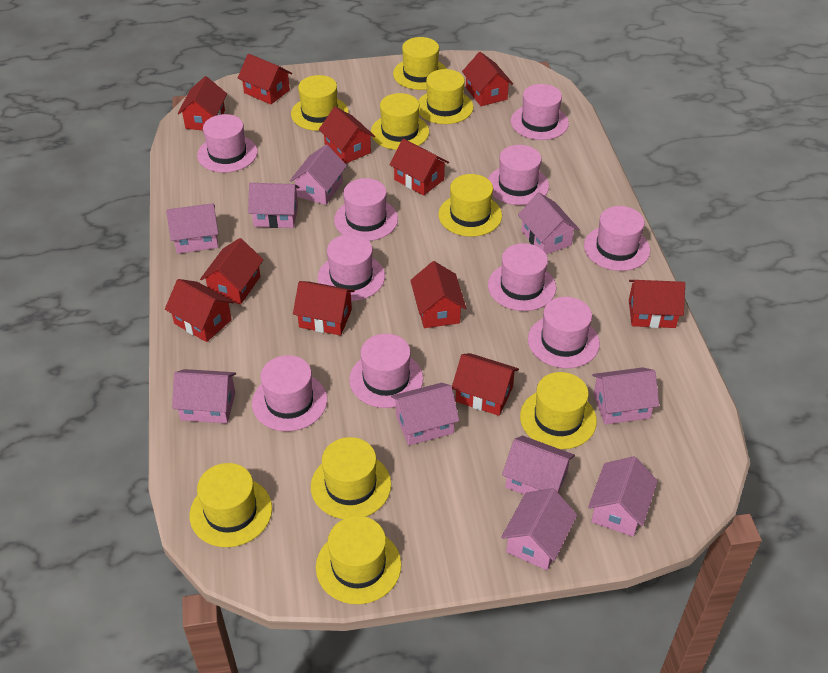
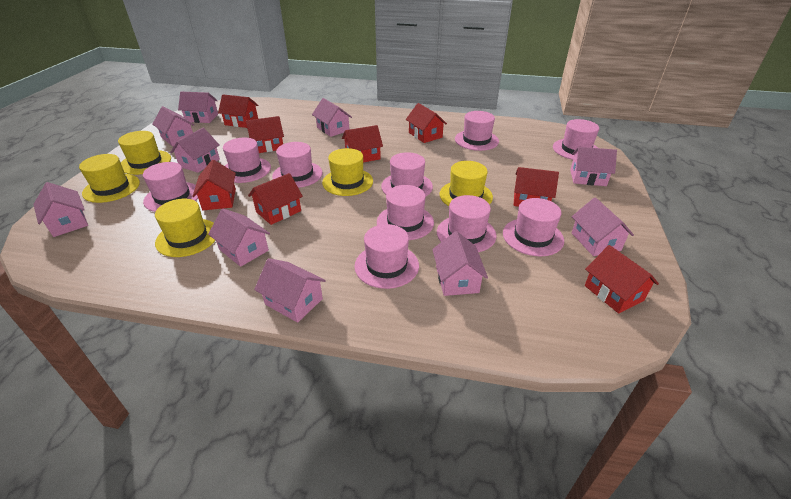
red house: [165,279,234,342] [178,76,227,131] [200,238,263,304] [238,54,292,104] [293,281,355,336] [319,107,375,164] [389,139,449,196] [410,261,466,328] [452,353,519,416] [462,52,513,106] [629,280,685,328] = 11 -> [193,160,236,210] [218,94,258,128] [246,116,284,153] [248,173,303,225] [342,125,383,162] [406,103,447,143] [514,167,559,207] [585,245,659,314] = 8
yellow hat: [190,463,272,547] [291,75,348,131] [311,437,391,519] [316,516,401,604] [371,93,429,150] [393,37,447,90] [418,69,473,124] [438,174,502,237] [520,372,597,449] = 9 -> [79,154,140,203] [118,131,171,175] [155,199,216,257] [322,148,373,196] [439,161,493,206] = 5

